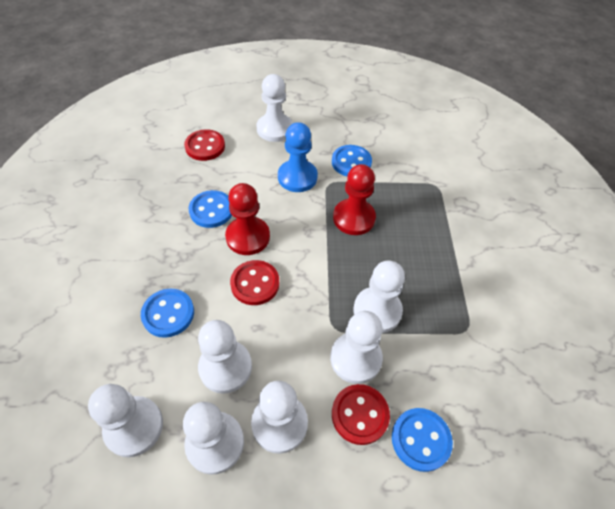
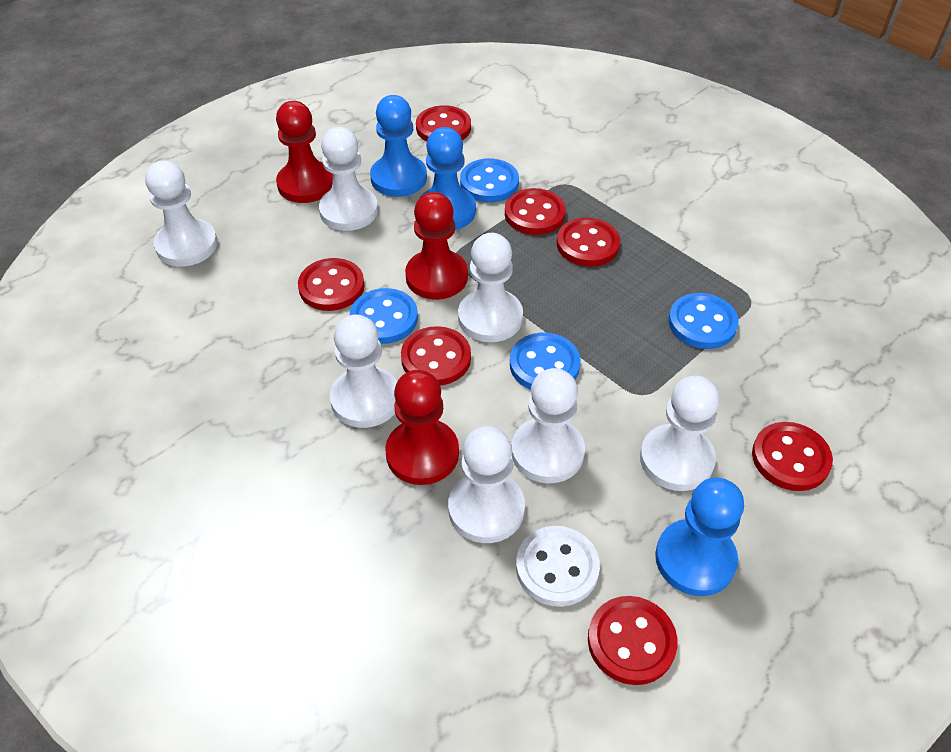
blue pawn: [278,122,318,192] = 1 -> [370,95,427,197] [419,127,476,230] [655,478,744,596] = 3
red button: [184,130,225,161] [230,260,279,305] [332,384,390,445] = 3 -> [298,258,365,311] [401,326,471,386] [416,105,471,142] [505,188,566,235] [557,217,620,267] [588,596,677,685] [752,422,833,491] = 7
red pawn: [225,183,270,255] [333,164,376,235] = 2 -> [276,101,333,203] [385,370,459,485] [405,192,468,300] = 3
white button: none = 0 -> [516,526,600,607] = 1

